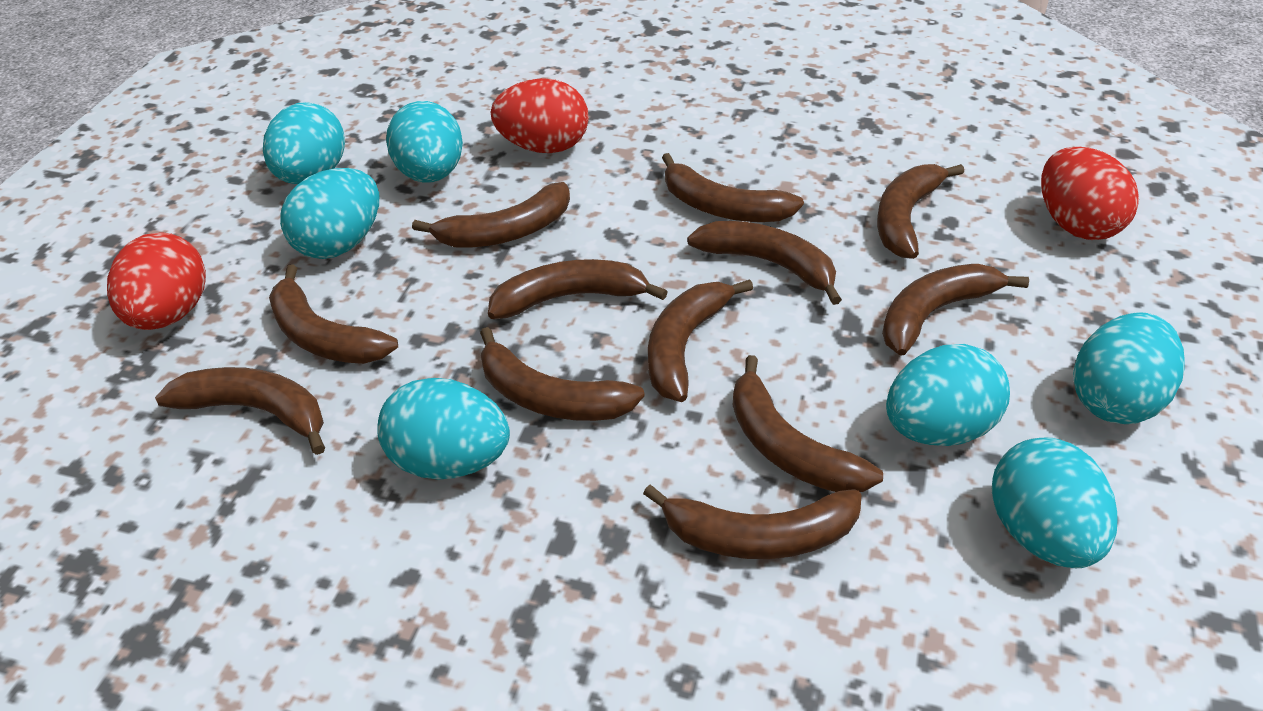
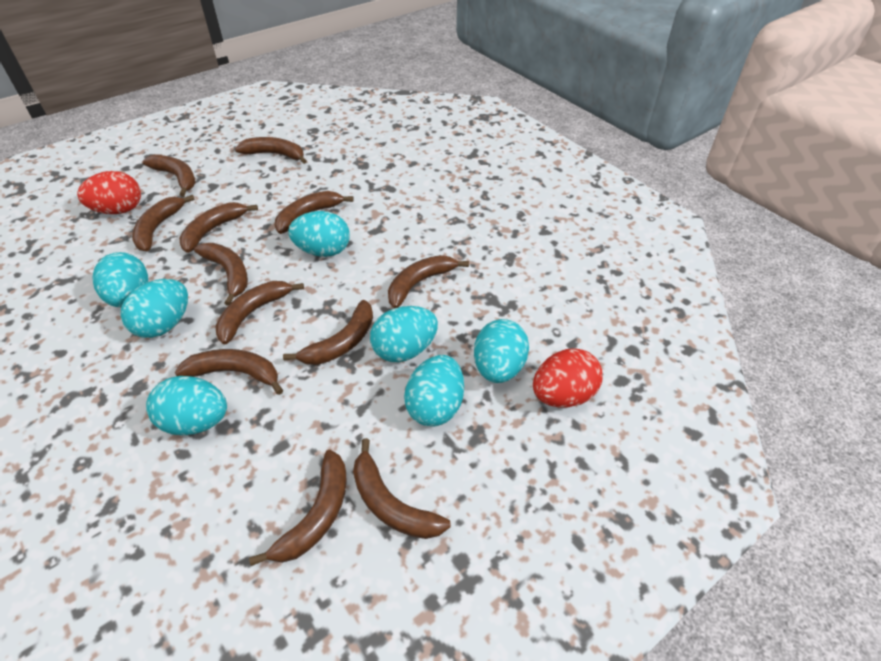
red egg: [107,232,206,330] [490,78,589,153] [1041,146,1139,240] = 3 -> [77,171,141,214] [533,348,603,408] = 2

